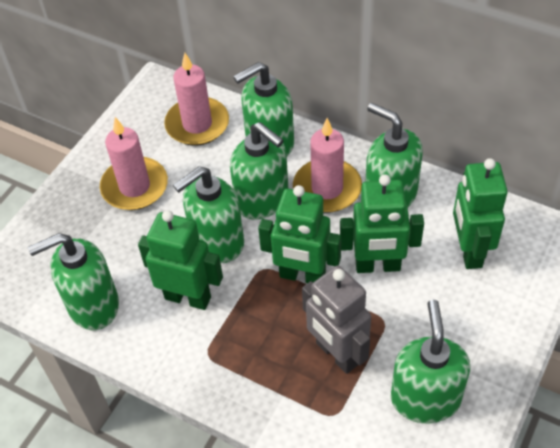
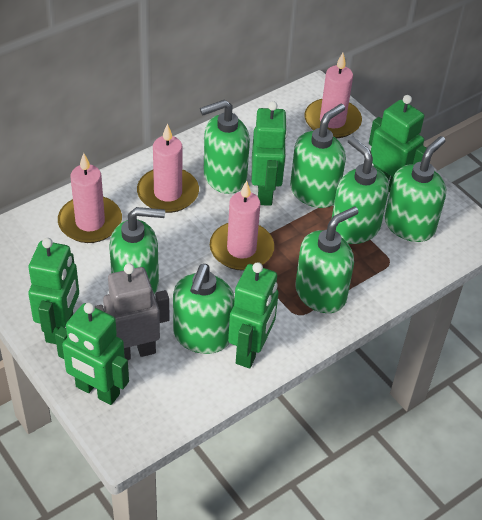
green robot: [138,210,223,310] [258,185,341,283] [340,174,424,273] [453,158,508,269] = 4 -> [28,238,79,344] [55,303,129,405] [228,262,279,368] [252,101,288,206] [369,95,426,192] = 5
green soap dispenser: [28,233,119,330] [173,166,244,263] [230,122,289,220] [233,62,294,156] [365,103,423,208] [391,300,470,424] = 6 -> [109,207,165,295] [173,264,235,354] [200,100,250,194] [290,104,346,208] [295,206,359,313] [332,136,389,244] [384,136,446,242] = 7
pink candle: [100,117,168,210] [164,53,229,146] [293,118,362,213] = 3 -> [58,153,122,243] [137,124,199,213] [210,181,274,271] [305,53,362,138] = 4

